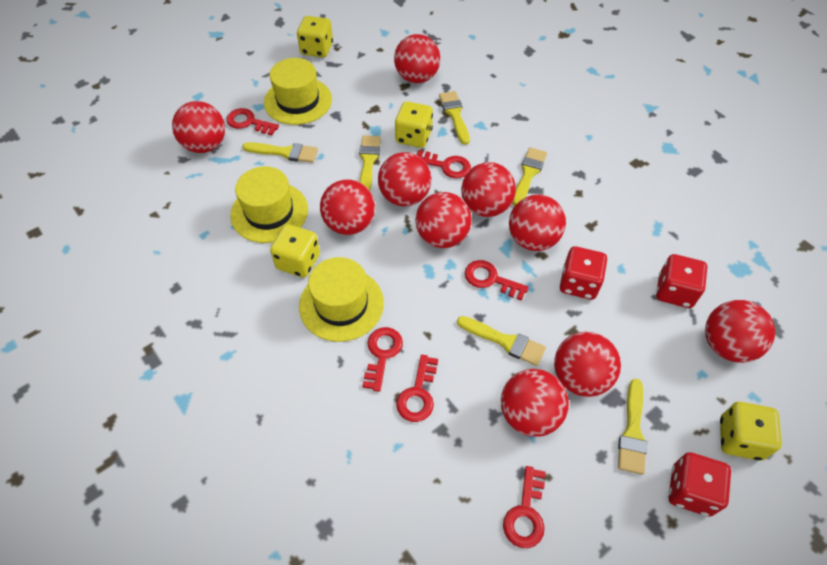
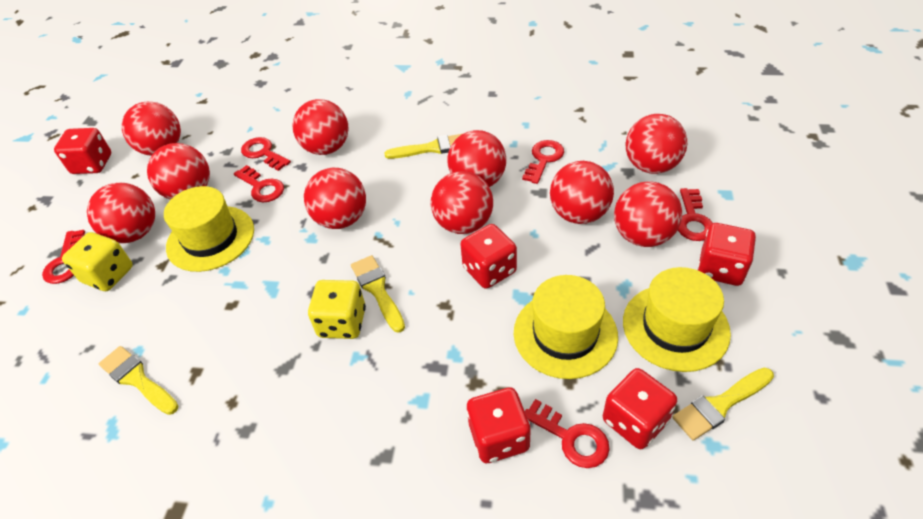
red dice: [560,246,607,300] [656,254,707,308] [669,452,731,516] = 3 -> [54,128,111,174] [460,224,517,289] [466,387,531,463] [603,368,677,449] [698,223,756,286] = 5
yellow brush: [242,142,318,163] [359,136,381,191] [439,91,470,145] [457,316,546,366] [512,147,547,206] [618,379,647,475] = 6 -> [99,346,179,415] [351,255,405,333] [384,134,462,159] [673,368,774,441] = 4
yellow dice: [270,224,320,278] [297,16,333,57] [395,101,433,148] [720,402,782,461] = 4 -> [62,232,133,291] [308,280,366,339] = 2

